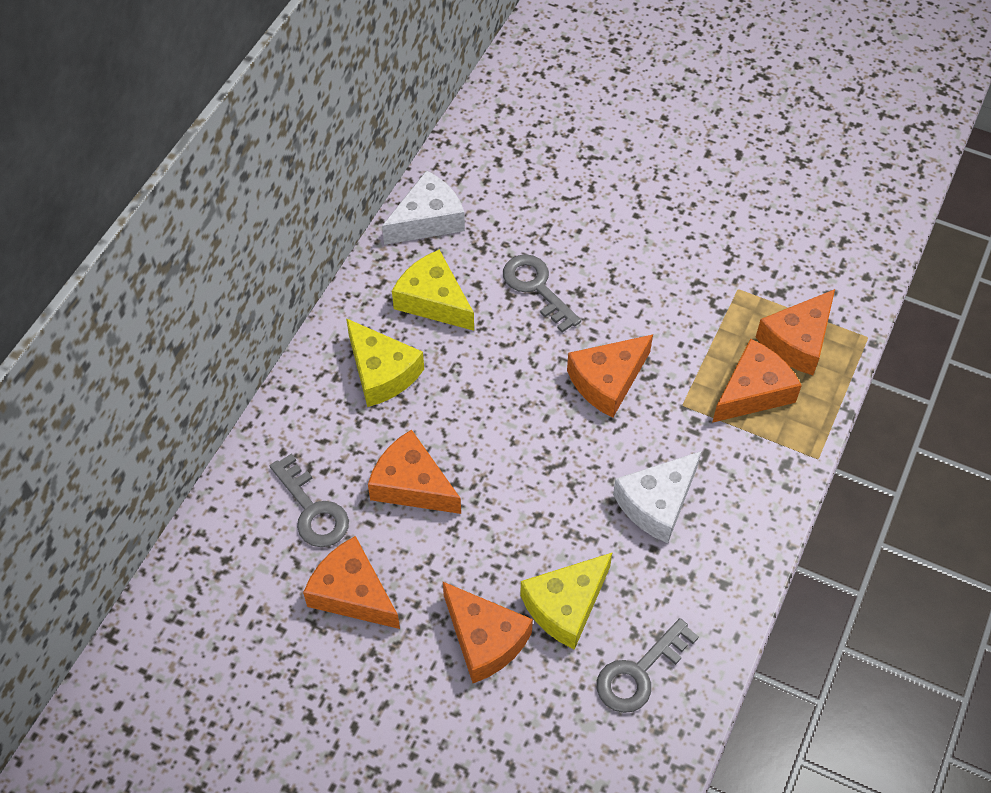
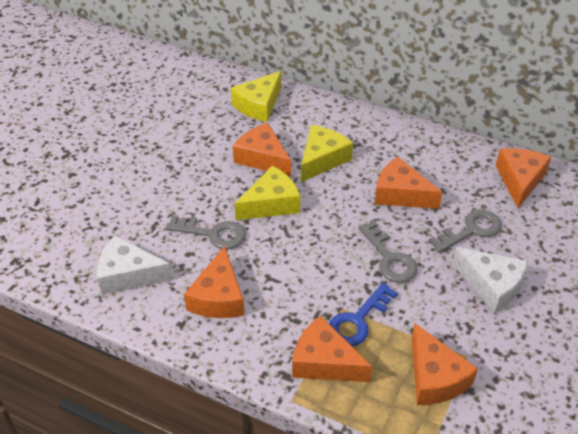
blue key: none = 0 -> [329,283,398,346] = 1

